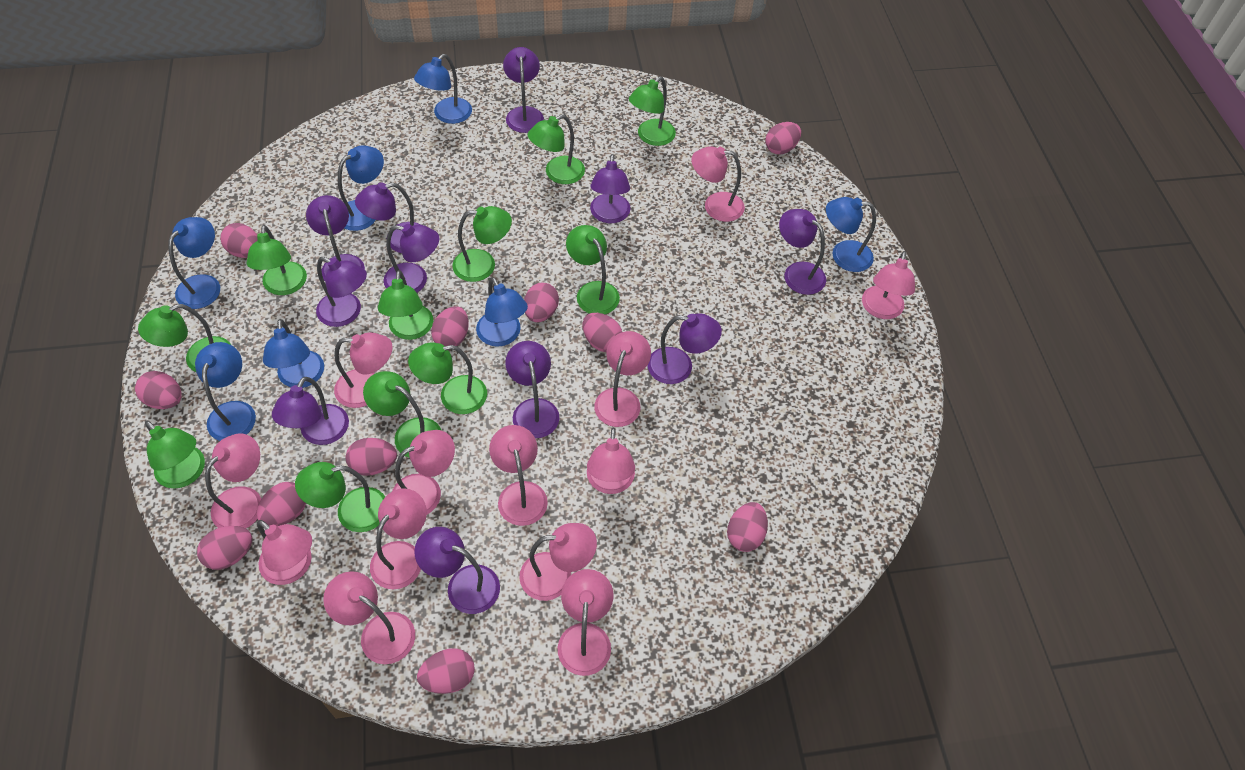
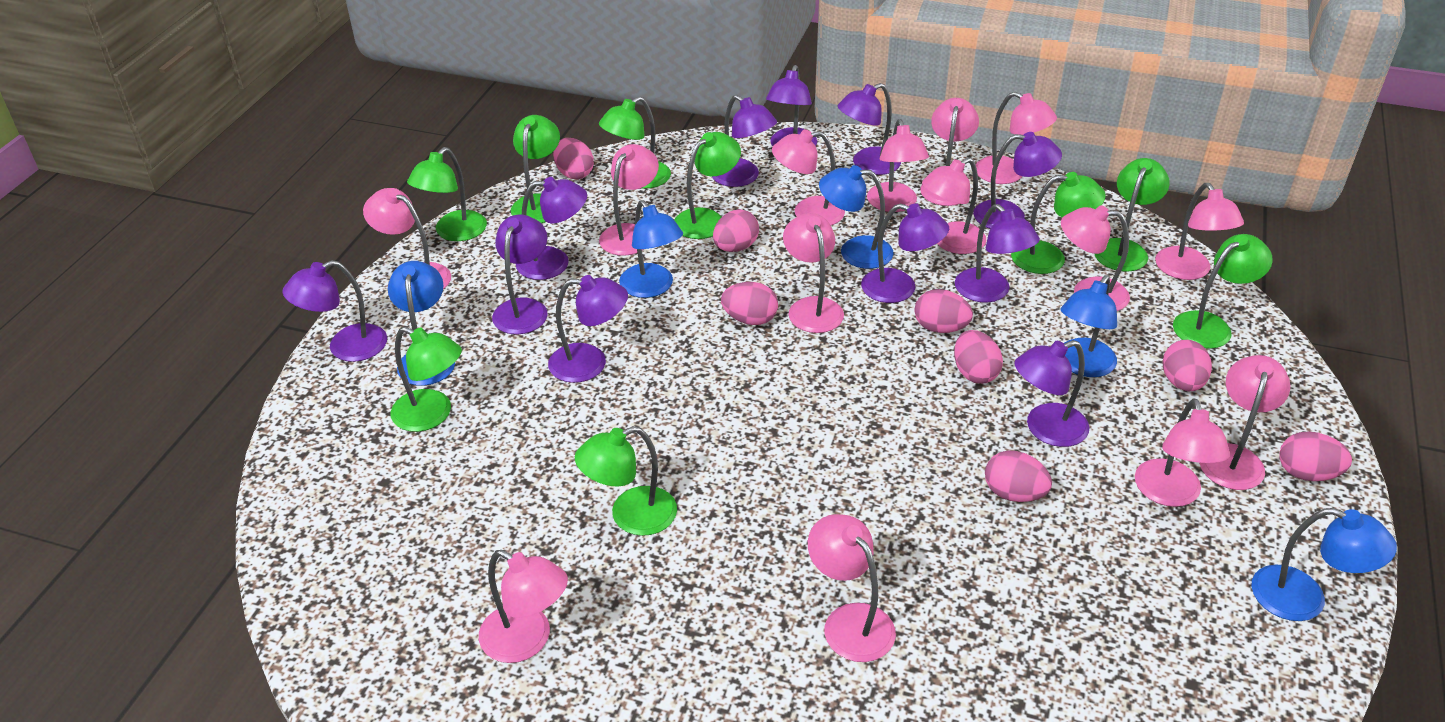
blue lamp: [168,217,220,309] [195,342,256,441] [263,319,324,388] [338,146,384,231] [414,54,472,124] [476,277,528,347] [826,197,876,272] = 7 -> [388,261,455,386] [619,200,683,298] [819,165,894,269] [1061,275,1117,377] [1251,508,1397,621] = 5
green lamp: [138,304,231,372] [145,420,205,488] [247,225,307,295] [295,462,385,532] [363,371,441,458] [378,270,433,340] [408,342,487,414] [452,206,512,282] [528,114,585,184] [566,225,620,314] [629,77,676,146] = 11 -> [391,327,462,432] [407,147,487,241] [511,115,560,223] [575,426,677,536] [599,96,671,188] [674,132,741,239] [1011,172,1106,274] [1095,158,1170,272] [1173,234,1273,349] = 9
pink egg: [135,371,182,409] [197,526,252,570] [220,223,258,258] [257,482,306,527] [346,438,397,476] [417,648,475,694] [431,306,469,346] [524,282,559,322] [583,313,622,352] [727,502,768,552] [765,122,801,154] = 11 -> [553,138,594,179] [713,210,759,252] [721,282,778,325] [915,289,973,333] [954,330,1003,384] [985,451,1052,502] [1163,340,1212,391] [1280,431,1352,481] = 8
pink lamp: [205,433,261,529] [257,520,312,585] [323,571,415,664] [334,332,392,408] [370,488,427,590] [392,430,455,514] [489,425,548,526] [519,523,597,601] [558,569,614,676] [587,428,635,494] [594,331,651,427] [692,146,745,222] [862,251,915,319] = 13 -> [363,188,451,289] [479,550,568,663] [599,144,659,256] [772,129,845,225] [783,213,844,333] [808,514,896,662] [867,119,929,212] [920,98,979,206] [922,158,987,254] [976,92,1057,184] [1061,205,1130,311] [1135,398,1230,507] [1155,183,1244,280] [1199,355,1291,490] = 14

